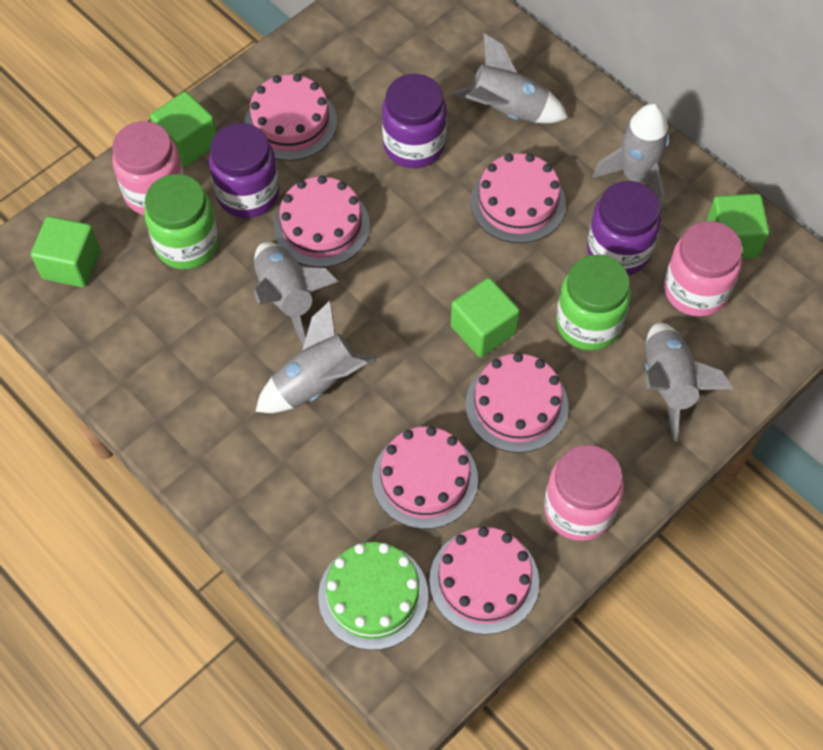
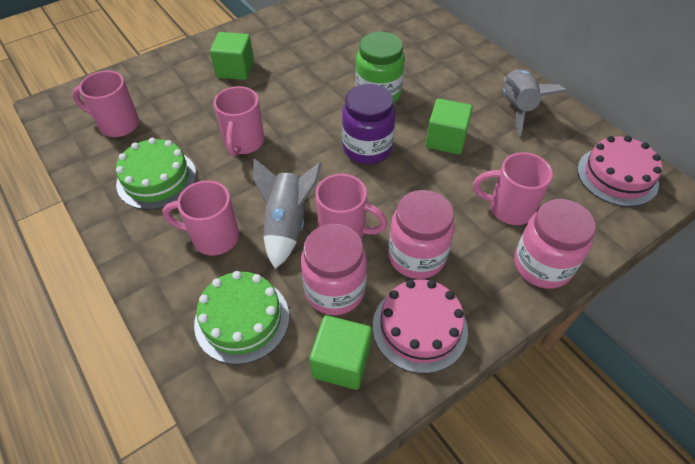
green cake: [318,542,428,650] = 1 -> [116,138,196,210] [194,271,289,365] = 2
green cube: [31,216,100,288] [150,91,216,167] [451,278,520,358] [706,194,769,259] = 4 -> [210,32,254,80] [309,315,372,390] [425,98,473,155] = 3
green jar: [144,174,219,269] [556,255,631,350] = 2 -> [355,32,405,104] = 1
grey rocket: [254,242,339,346] [256,300,377,413] [451,33,568,123] [593,104,669,208] [645,323,733,441] = 5 -> [253,158,322,269] [503,69,567,136] = 2
pink cake: [245,74,337,161] [274,175,370,268] [372,426,478,529] [429,527,539,635] [466,353,569,453] [470,153,566,243] = 6 -> [373,279,468,374] [577,136,662,206] = 2
pink mug: none = 0 -> [72,71,139,137] [163,181,239,255] [214,86,265,156] [315,174,388,239] [473,152,553,225] = 5
purple jar: [209,123,279,218] [382,74,447,168] [587,181,661,276] = 3 -> [342,84,396,164] = 1

